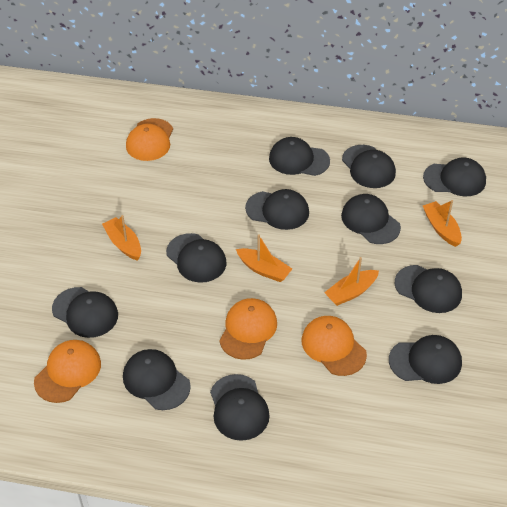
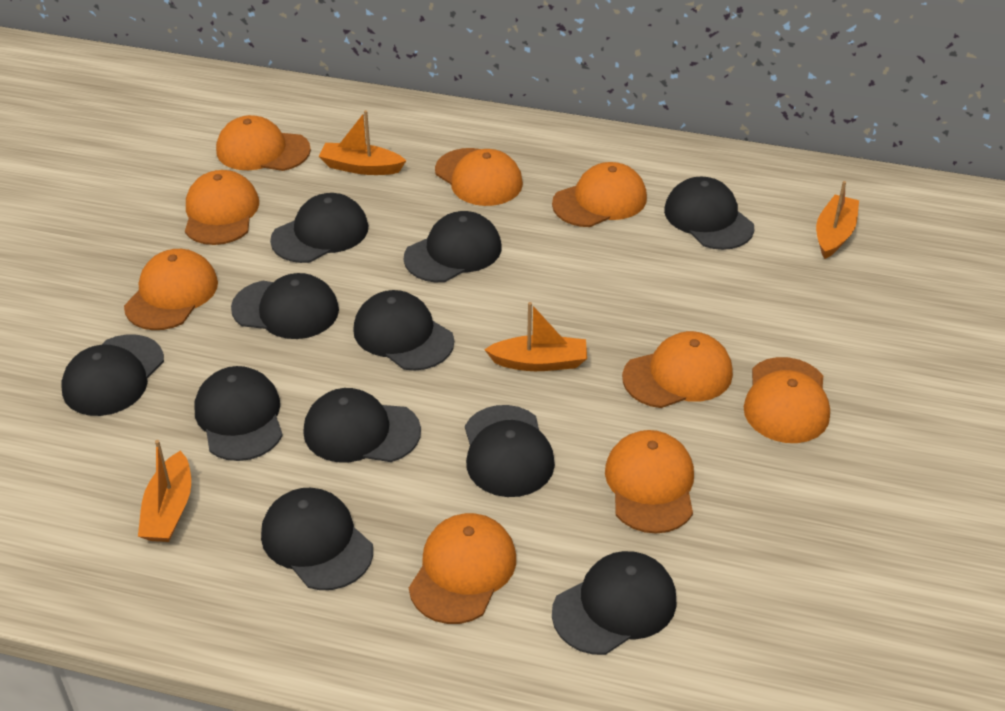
orange cap: [34,340,101,403] [126,118,173,161] [219,298,277,360] [302,316,367,376] = 4 -> [124,249,218,330] [185,170,259,245] [216,115,311,171] [409,513,516,624] [435,148,523,206] [552,162,647,227] [605,430,694,534] [622,331,733,408] [744,357,830,443] = 9

